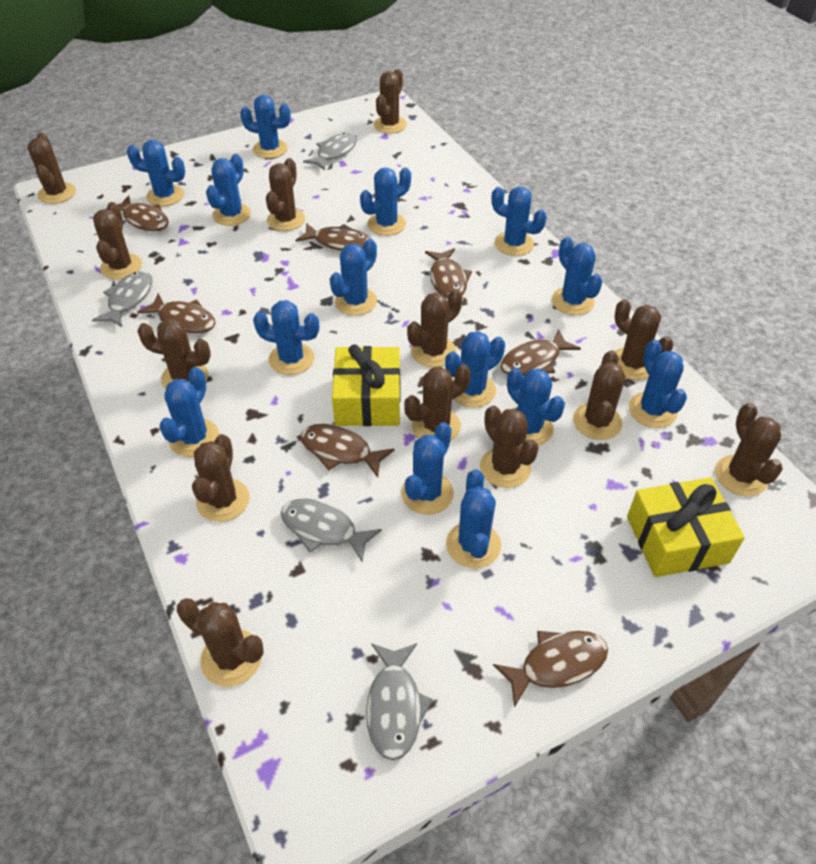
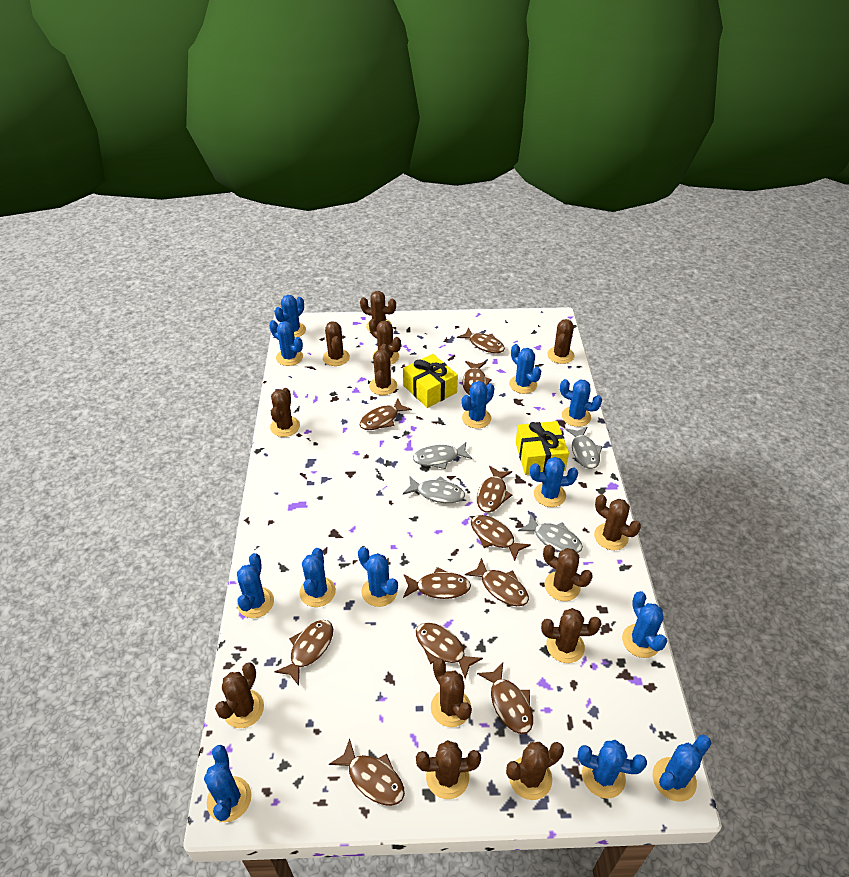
blue cactus: [127,140,185,206] [159,367,219,457] [206,154,251,226] [240,95,291,159] [253,300,319,375] [330,239,377,316] [360,167,411,236] [401,422,454,515] [445,331,505,408] [446,469,501,568] [491,187,547,256] [507,368,565,446] [552,237,603,315] [629,340,687,428] = 14 -> [204,745,251,822] [237,553,274,618] [269,320,303,366] [274,295,306,338] [300,548,336,607] [358,547,398,607] [462,381,494,429] [509,344,541,394] [530,457,578,507] [560,379,602,427] [577,740,647,799] [622,591,667,658] [653,734,711,802] = 13
brown fish: [106,195,169,231] [137,293,215,333] [295,223,370,251] [300,424,395,478] [425,248,472,299] [493,631,608,708] [501,329,581,376] = 7 -> [274,620,333,686] [329,739,405,806] [360,399,412,430] [403,567,471,599] [416,623,483,679] [457,327,505,353] [462,361,492,394] [465,558,529,606] [471,515,531,561] [477,466,512,513] [477,663,533,734] = 11

